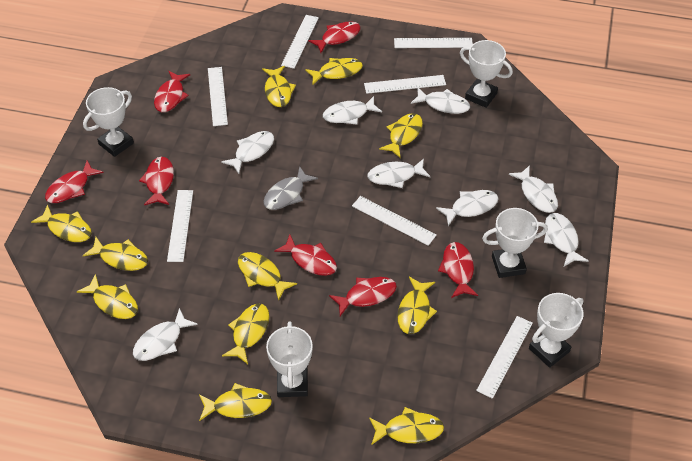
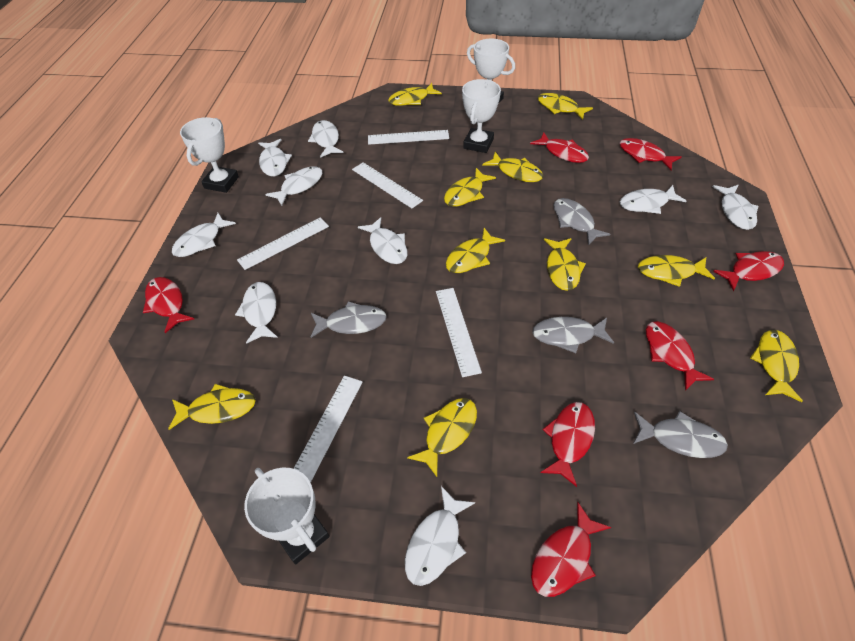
grey fish: [263,166,318,210] = 1 -> [311,301,387,338] [532,317,614,353] [553,198,611,245] [633,411,728,458] = 4
white fish: [133,308,198,361] [221,131,274,174] [323,96,382,125] [367,159,431,188] [411,87,470,114] [436,190,499,226] [509,165,558,213] [544,213,588,267] = 8 -> [172,213,236,257] [235,282,278,344] [258,139,292,176] [265,166,322,206] [308,120,344,158] [358,217,407,264] [405,486,475,586] [620,185,686,214] [712,185,759,230] = 9
white ruler: [167,190,193,262] [208,67,228,126] [281,15,319,69] [352,196,437,246] [364,75,446,94] [394,38,473,48] [476,316,533,399] = 7 -> [237,217,329,270] [294,376,363,483] [352,162,423,208] [368,130,449,145] [436,288,482,377] = 5
white trophy: [83,87,134,157] [266,321,313,397] [460,40,513,108] [482,208,548,278] [529,293,584,368] = 5 -> [180,117,239,193] [244,467,330,564] [462,79,501,153] [467,39,515,102] = 4
yellow fish: [31,204,92,242] [77,274,138,319] [83,237,148,271] [199,383,272,421] [222,303,269,364] [238,252,297,301] [262,66,296,107] [305,58,363,85] [369,407,444,445] [379,113,423,158] [397,277,437,334] = 11 -> [168,384,256,430] [388,83,442,106] [407,398,477,477] [444,168,496,207] [446,228,505,273] [482,152,543,182] [538,93,593,119] [544,238,586,291] [638,255,715,287] [750,330,803,402] = 10

